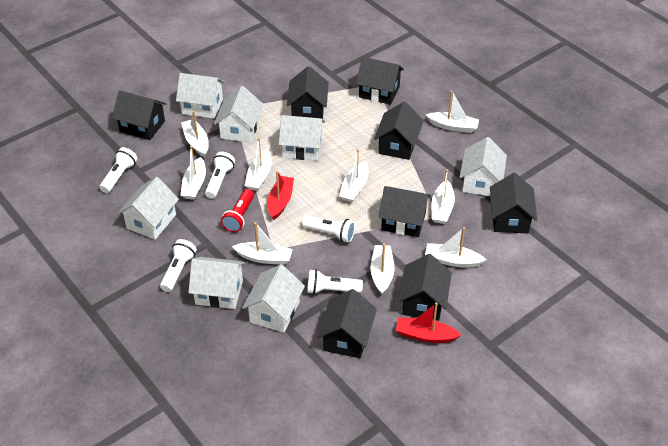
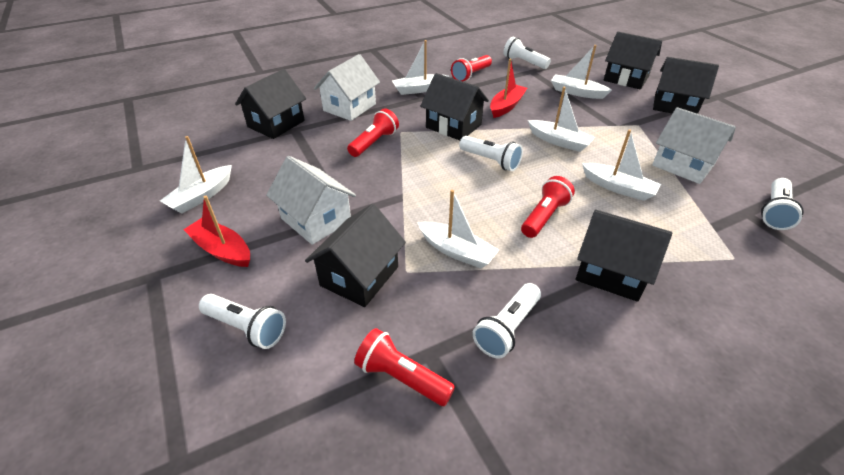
black house: [112,90,167,140] [287,66,329,119] [317,289,377,358] [356,57,404,105] [374,102,424,160] [379,186,431,237] [398,254,452,321] [490,173,537,233] = 8 -> [235,69,306,139] [305,204,406,307] [421,73,489,141] [576,210,672,302] [604,32,662,90] [653,57,719,114] = 6
red flashlight: [221,189,254,232] = 1 -> [347,108,399,157] [354,328,455,406] [451,55,492,82] [521,176,575,238] = 4
white boat: [180,146,206,200] [181,111,209,157] [232,222,293,265] [245,137,272,191] [339,149,368,202] [371,244,395,294] [425,227,486,267] [426,91,479,133] [432,169,455,224] = 9 -> [160,136,232,213] [392,40,449,95] [417,190,499,268] [528,87,595,152] [551,45,612,99] [582,129,661,201] = 6
white house: [118,177,179,240] [176,73,225,119] [188,257,245,309] [214,86,263,143] [242,264,305,333] [279,115,325,161] [460,137,507,196] = 7 -> [266,156,356,245] [314,54,380,121] [652,107,736,184] = 3

